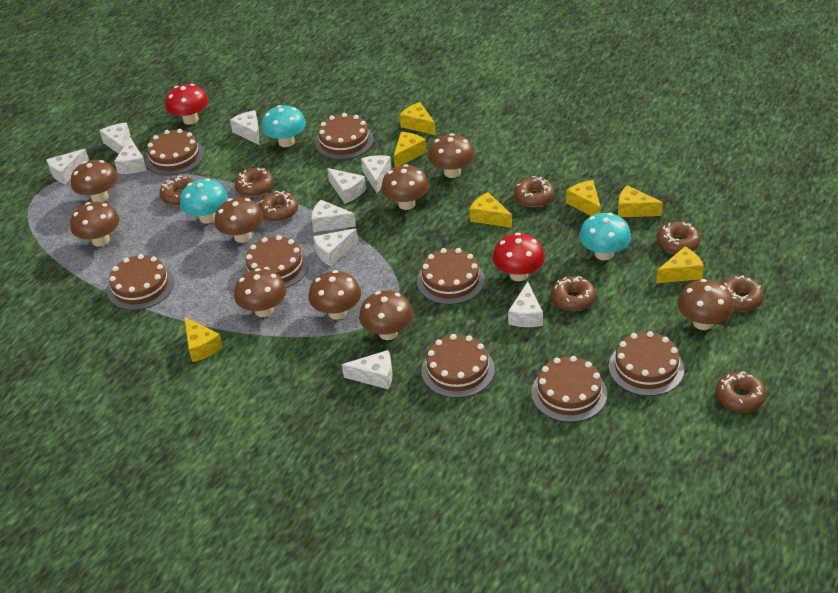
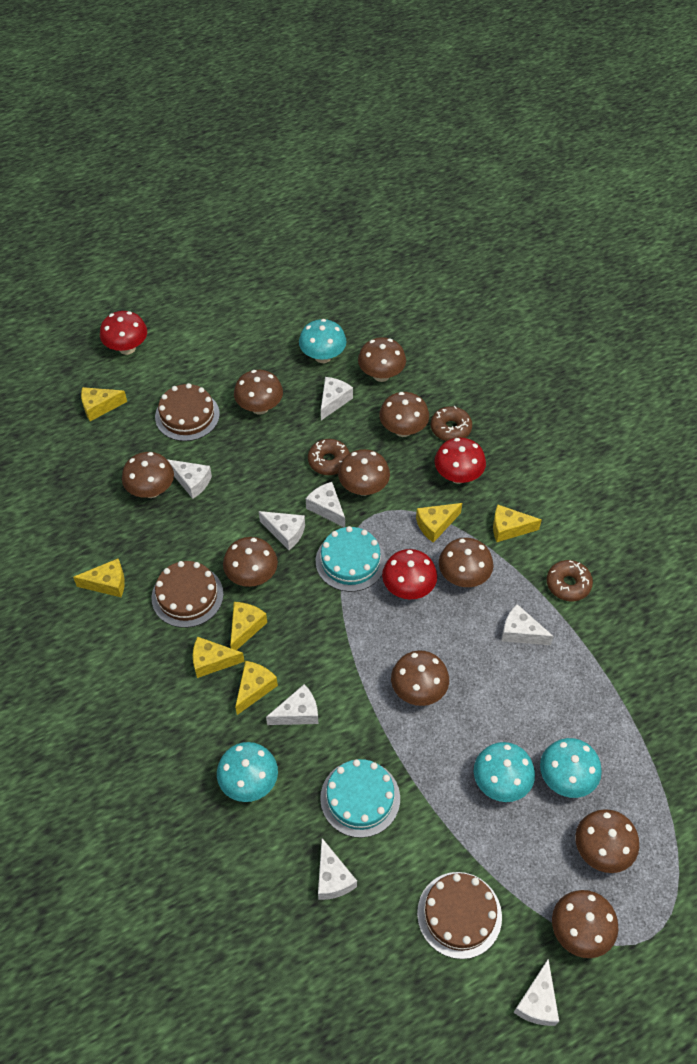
brown cake: [107,254,174,310] [145,129,204,176] [243,235,309,288] [315,113,374,160] [417,248,485,305] [421,334,495,398] [531,356,607,422] [609,331,684,396] = 8 -> [152,561,224,628] [155,383,220,441] [417,872,502,959] = 3
brown donut: [160,176,195,206] [235,168,274,197] [258,191,298,222] [514,176,555,207] [551,276,596,311] [657,222,701,254] [715,372,766,412] [721,275,764,312] = 8 -> [308,439,350,475] [431,406,472,441] [547,560,593,601] = 3
brown mushroom: [70,202,119,247] [71,160,118,202] [214,197,263,243] [234,268,286,317] [308,270,361,320] [359,290,413,340] [381,164,429,210] [428,133,475,178] [678,279,734,330] = 9 -> [122,452,174,498] [223,537,278,587] [234,370,283,415] [338,449,390,496] [358,337,406,382] [379,392,429,437] [391,650,449,706] [439,538,493,587] [552,890,618,958] [575,809,639,873] = 10
red mushroom: [165,84,208,125] [493,233,545,281] = 2 -> [100,311,147,355] [382,549,437,599] [434,438,486,484] = 3
turquoise cake: none = 0 -> [316,526,386,592] [320,759,400,838] = 2
turquoise mushroom: [180,178,228,224] [261,105,306,147] [579,213,631,260] = 3 -> [217,742,278,802] [299,319,347,363] [474,742,535,802] [540,738,602,798] = 4
white cheese: [46,149,89,184] [100,123,130,154] [114,138,147,174] [230,110,260,145] [311,200,356,232] [313,228,358,266] [327,168,366,204] [342,350,393,389] [361,155,392,194] [508,282,543,327] = 10 -> [167,459,212,499] [259,511,305,550] [266,684,318,725] [306,482,345,527] [318,838,357,900] [321,377,353,420] [501,604,554,645] [513,959,559,1026] = 8

